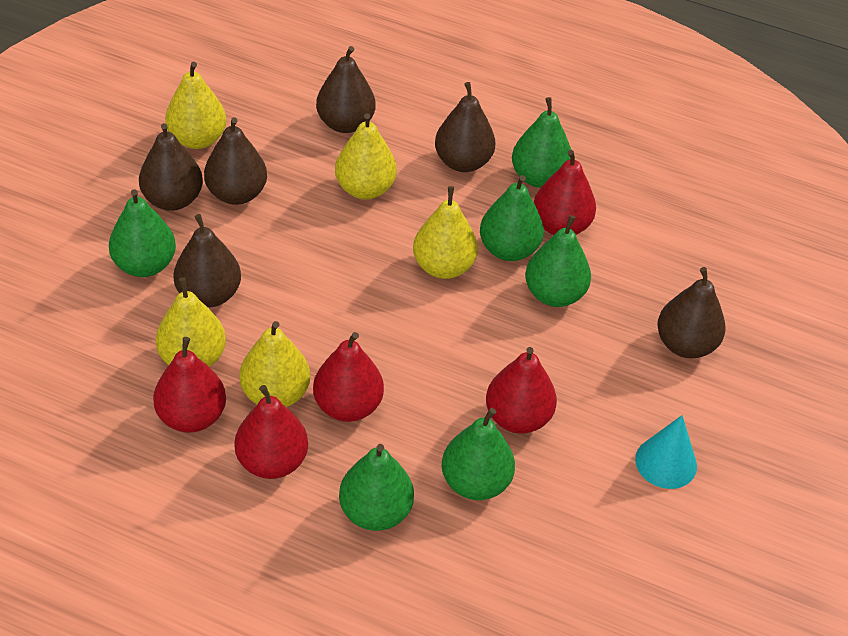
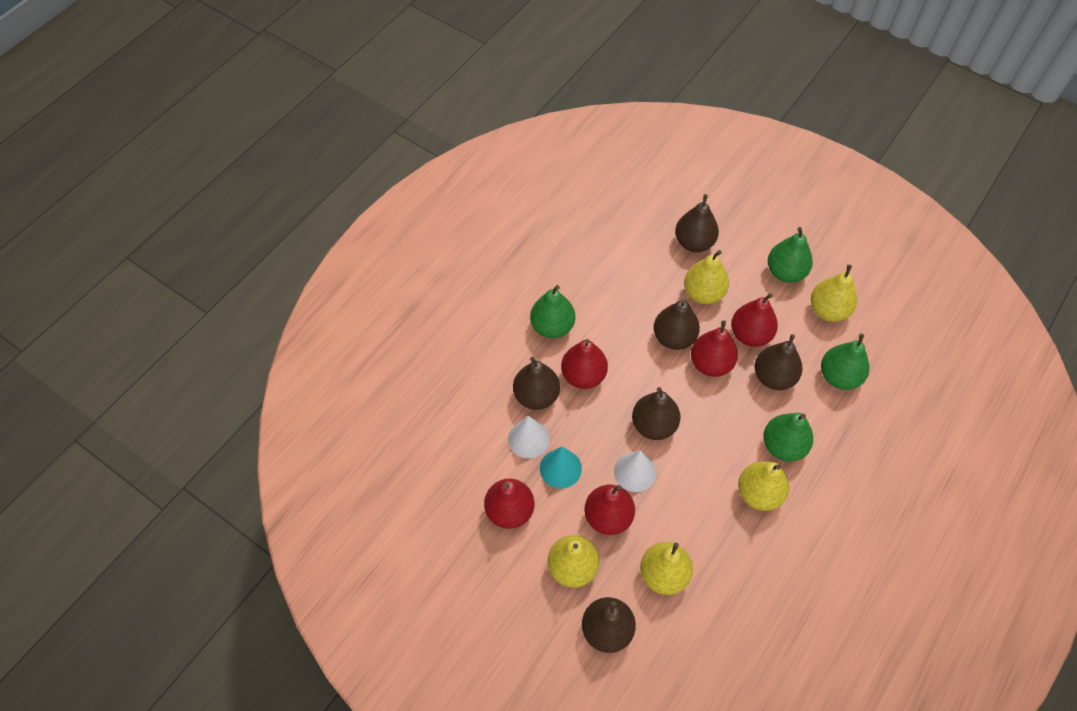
green pear: [109,189,176,277] [339,444,414,531] [442,408,515,500] [480,175,544,261] [512,97,571,188] [525,215,591,307] = 6 -> [530,285,575,338] [763,413,813,462] [768,227,813,283] [821,334,869,390] = 4
white cone: none = 0 -> [508,416,550,458] [614,450,656,492] = 2

